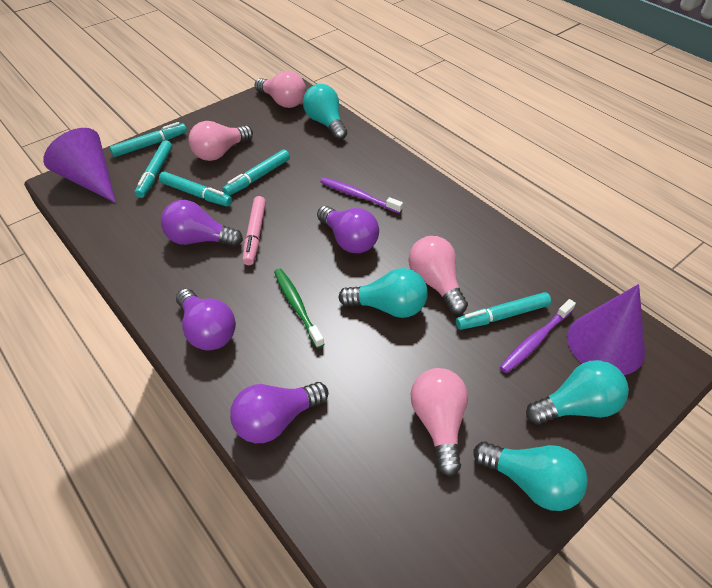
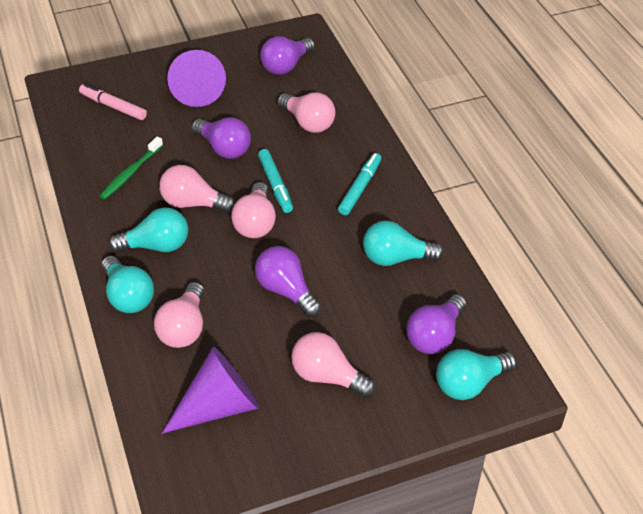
pink light bulb: [188,121,253,161] [255,71,306,108] [408,236,468,314] [411,368,468,477] = 4 -> [154,282,205,348] [159,165,235,213] [231,182,276,238] [277,92,336,133] [291,332,375,398] = 5
purple toothbrush: [320,177,403,214] [500,299,576,373] = 2 -> none = 0
turquoise marker: [110,122,187,157] [135,140,172,198] [159,172,232,206] [222,149,290,196] [456,292,551,330] = 5 -> [258,149,293,213] [338,153,381,215] = 2

